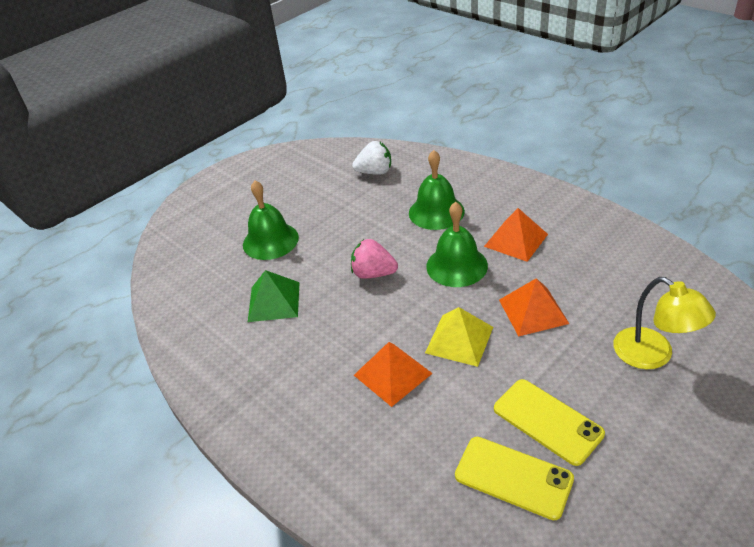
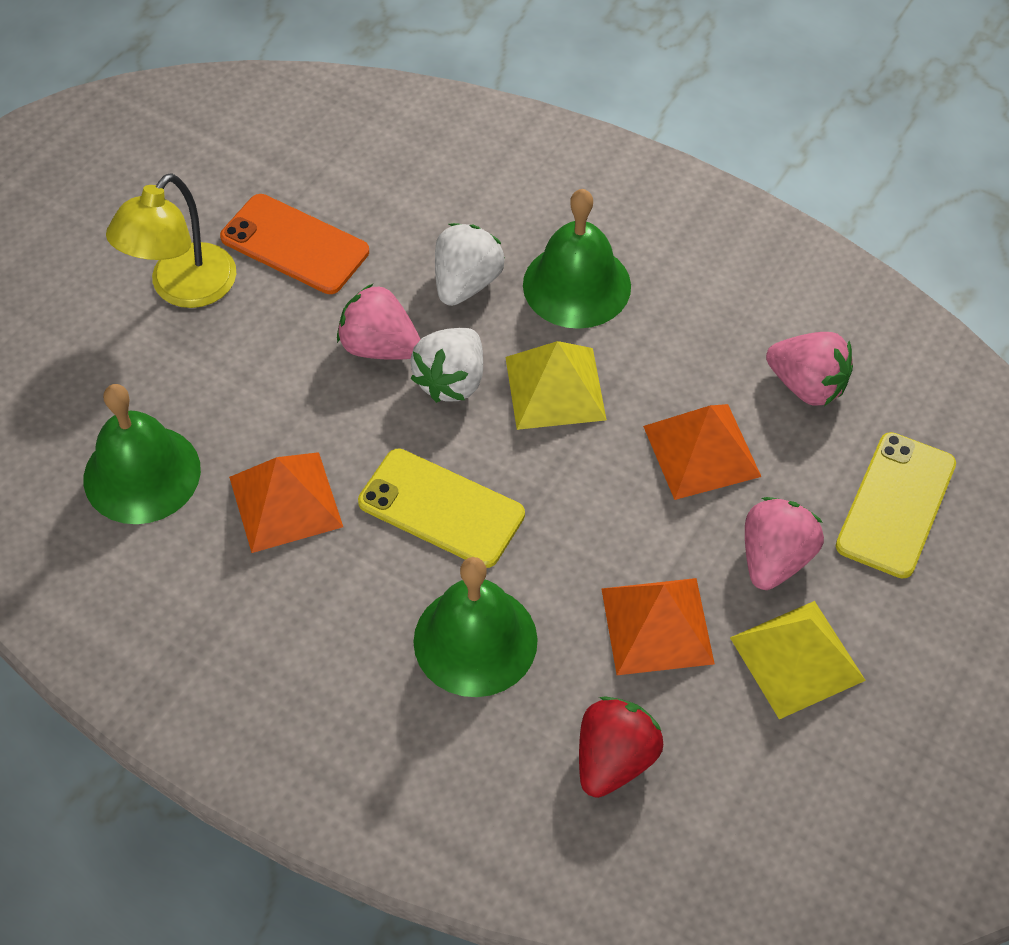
green pyramid: [248,270,300,322] = 1 -> none = 0
orange phone: none = 0 -> [220,194,369,294] = 1
pink strawberry: [351,239,398,279] = 1 -> [337,284,421,360] [745,497,824,590] [766,332,853,406] = 3
red strawberry: none = 0 -> [579,696,663,798] = 1
white strawberry: [352,141,391,175] = 1 -> [410,328,483,403] [435,223,505,306] = 2
yellow pyramid: [425,307,493,367] = 1 -> [505,341,607,430] [730,601,866,719] = 2

